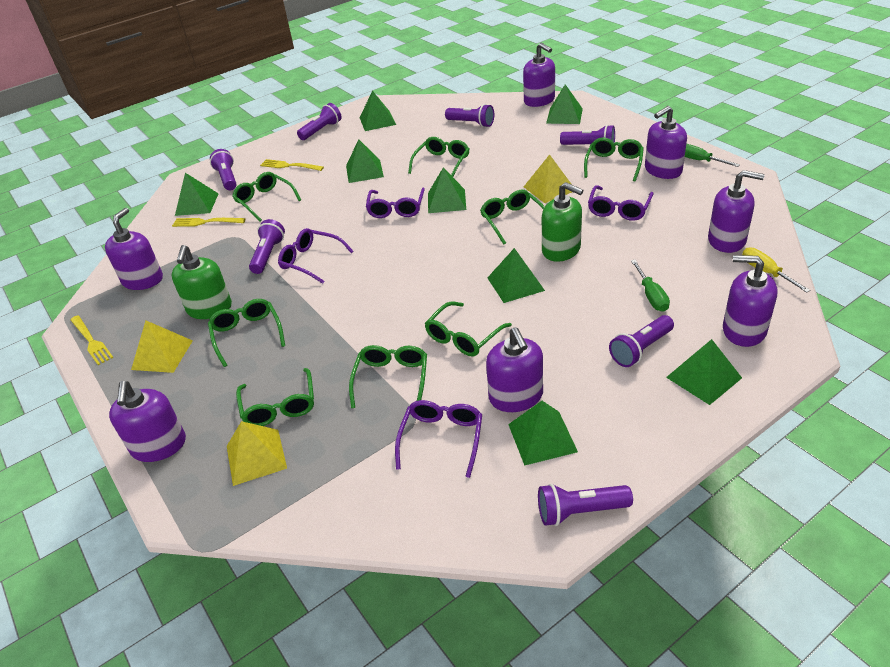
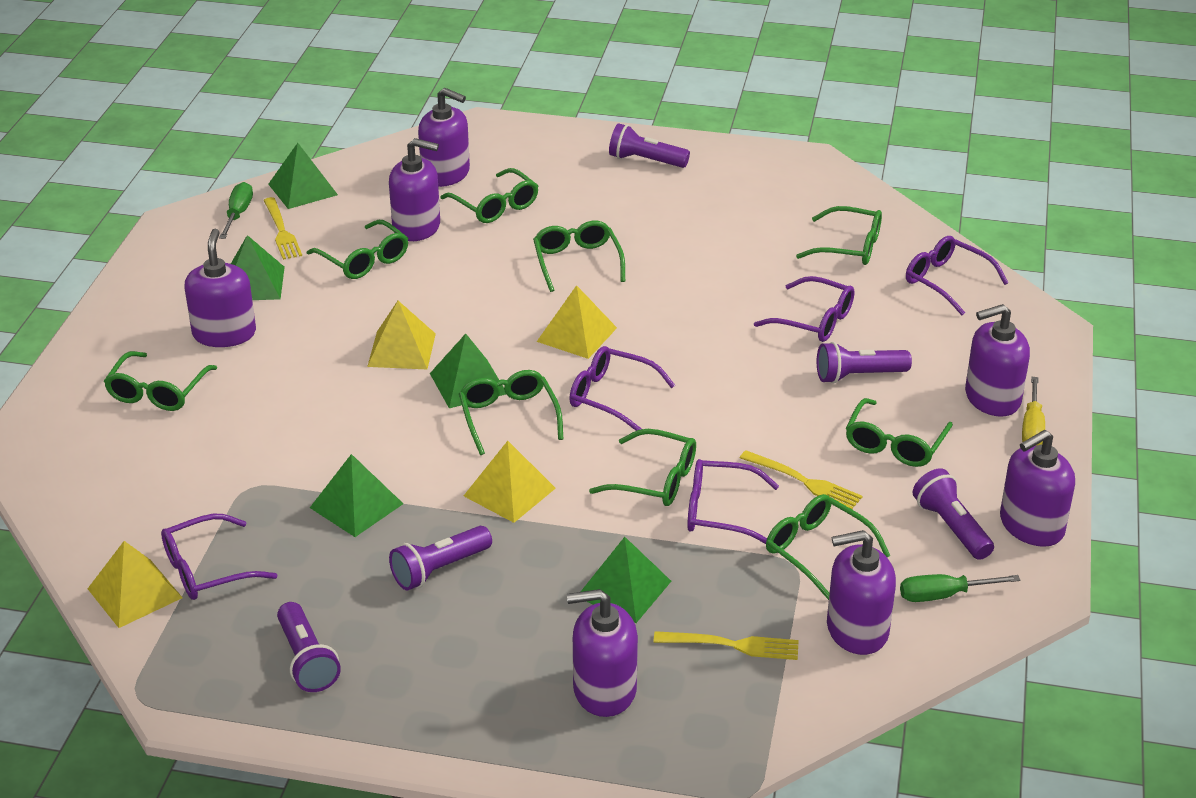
green glasses: [208,299,285,367] [232,172,301,222] [236,368,314,426] [349,345,427,408] [408,137,469,177] [424,301,512,357] [480,189,545,245] [584,138,644,182] = 8 -> [104,351,217,411] [307,220,408,279] [440,168,538,223] [459,370,564,455] [533,221,625,292] [589,429,696,506] [766,494,890,600] [796,206,882,265] [846,398,953,467] = 9
green pyramid: [175,173,219,216] [346,139,384,183] [360,91,396,131] [428,168,466,213] [487,248,545,303] [508,401,578,466] [546,84,583,124] [666,339,742,405] = 8 -> [231,235,285,300] [268,143,338,209] [310,454,403,537] [430,334,506,408] [581,537,671,623] = 5
green soap dispenser: [172,245,232,319] [542,182,583,262] = 2 -> none = 0
purple flashlight: [210,149,237,190] [249,219,285,274] [297,103,342,140] [445,104,494,127] [538,484,633,526] [560,125,615,145] [609,315,674,367] = 7 -> [277,602,341,692] [389,526,492,590] [609,123,690,168] [817,342,912,384] [913,468,994,560] = 5
purple glasses: [278,228,354,284] [366,188,425,218] [395,400,482,478] [588,185,654,221] = 4 -> [161,514,277,600] [569,346,675,431] [687,459,779,544] [754,276,855,342] [906,236,1009,315] = 5
yellow pyramid: [131,321,193,373] [227,421,287,486] [524,154,572,203] = 3 -> [88,541,183,628] [367,301,436,369] [464,441,556,523] [537,285,617,359] = 4

